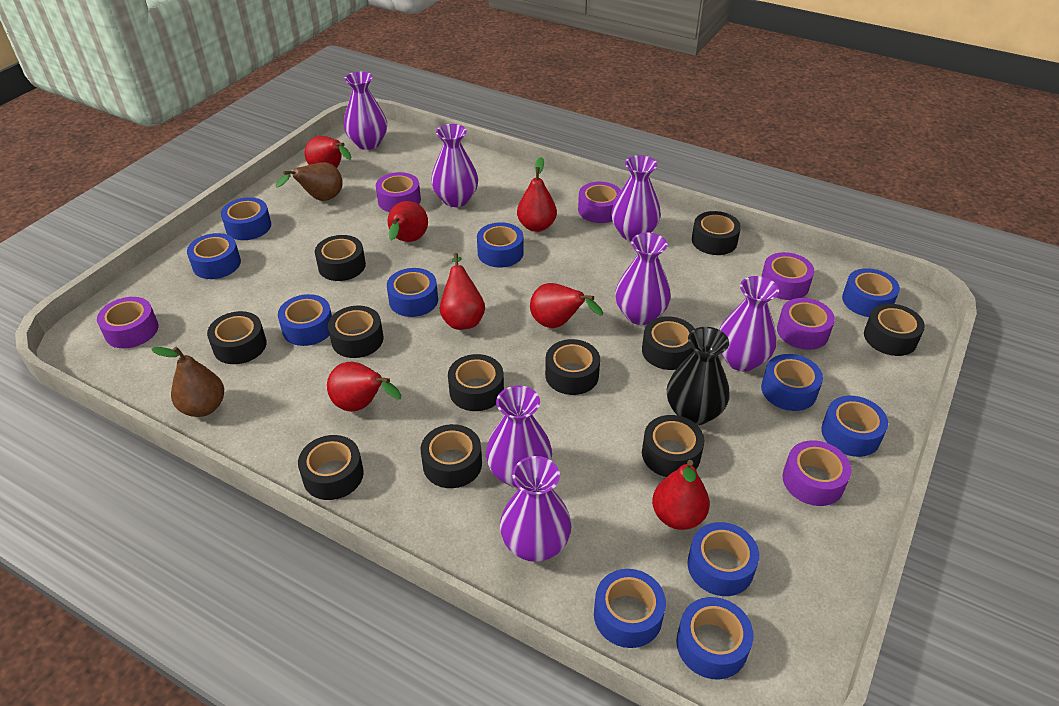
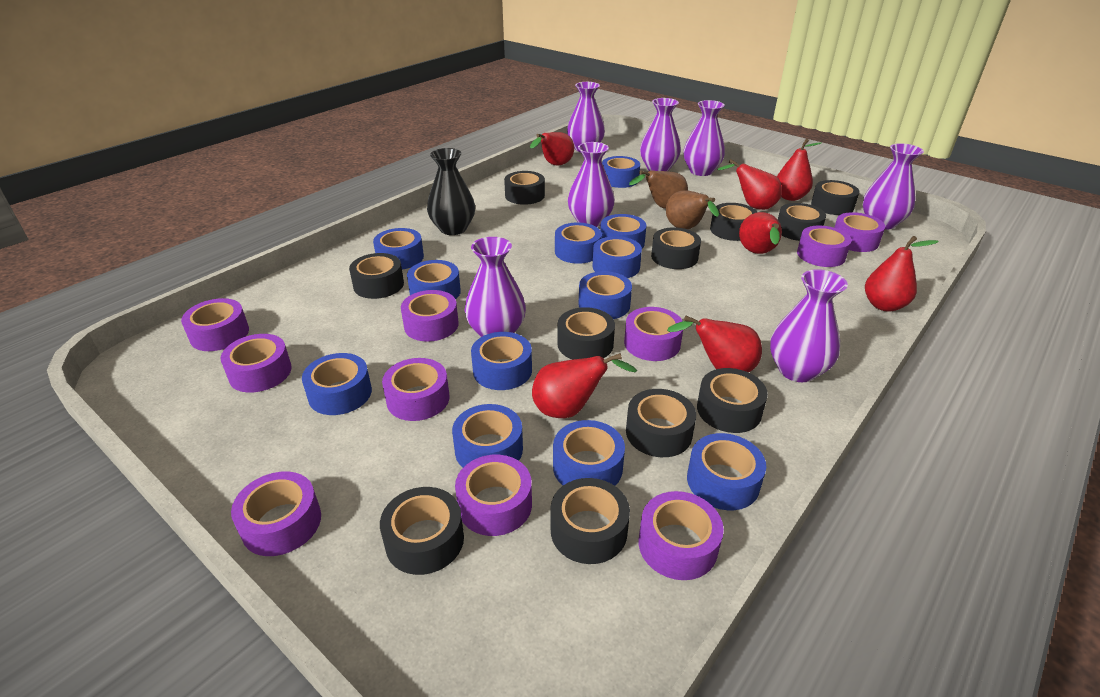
blue tape: [187,233,241,279] [221,197,271,240] [278,294,332,346] [387,268,438,317] [477,222,524,268] [594,569,666,648] [676,597,754,679] [688,522,759,596] [761,354,823,411] [821,396,888,457] [842,268,900,317] = 11 -> [302,353,372,415] [373,228,424,269] [407,260,461,299] [452,404,523,468] [471,332,532,390] [553,420,625,486] [555,222,602,264] [579,271,632,319] [593,236,642,278] [600,214,646,248] [602,156,640,188] [687,433,766,510] = 12
purple tape: [97,297,159,348] [376,172,421,212] [578,182,621,223] [761,252,814,300] [777,298,835,350] [783,440,852,506] = 6 -> [181,298,249,351] [221,334,292,393] [231,471,321,556] [382,358,450,421] [401,290,459,342] [455,455,532,536] [624,307,683,361] [639,491,724,580] [797,226,852,267] [834,212,885,252] = 10

